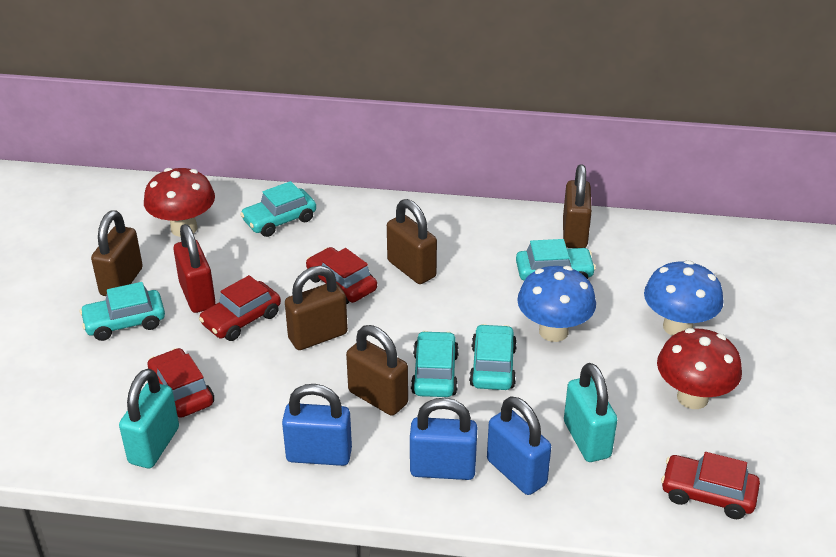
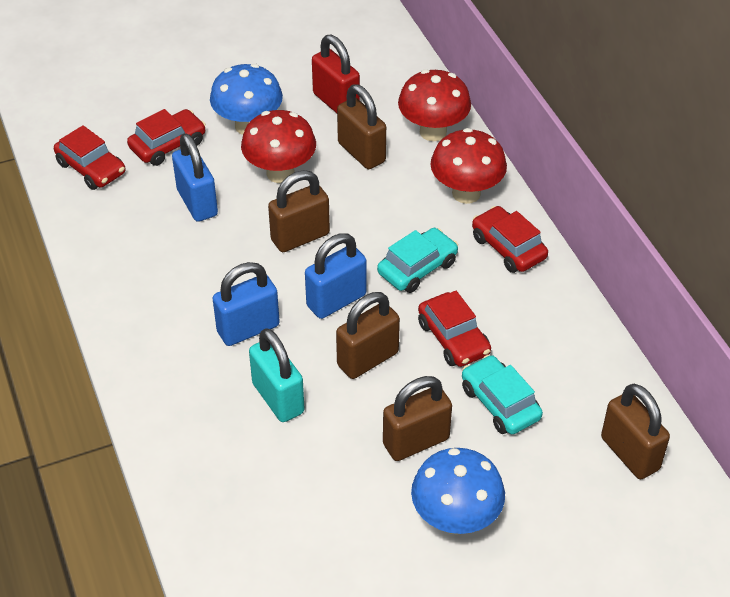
red mushroom: [144,168,215,237] [657,328,742,409] = 2 -> [241,110,316,183] [398,69,471,141] [430,128,507,204] = 3
turquoise car: [79,282,165,341] [240,181,316,237] [411,331,459,397] [469,324,517,390] [516,239,596,281] = 5 -> [377,228,458,293] [462,355,543,434] = 2
turquoise padlock: [119,369,179,468] [564,363,617,462] = 2 -> [249,328,305,422] = 1

